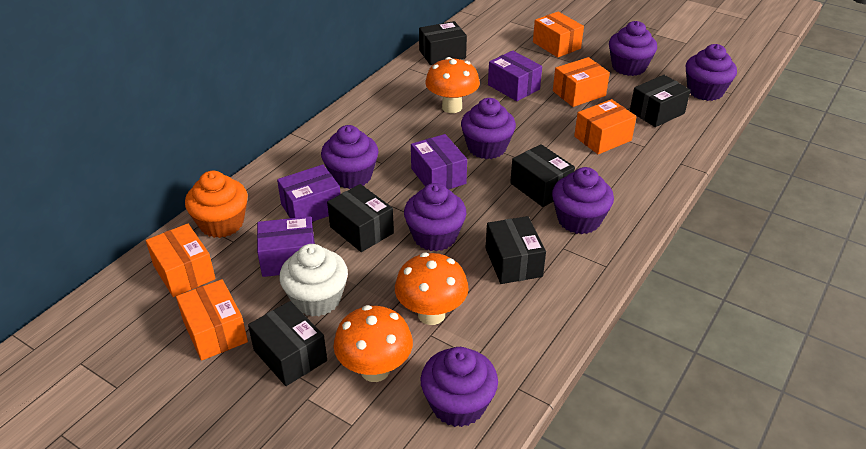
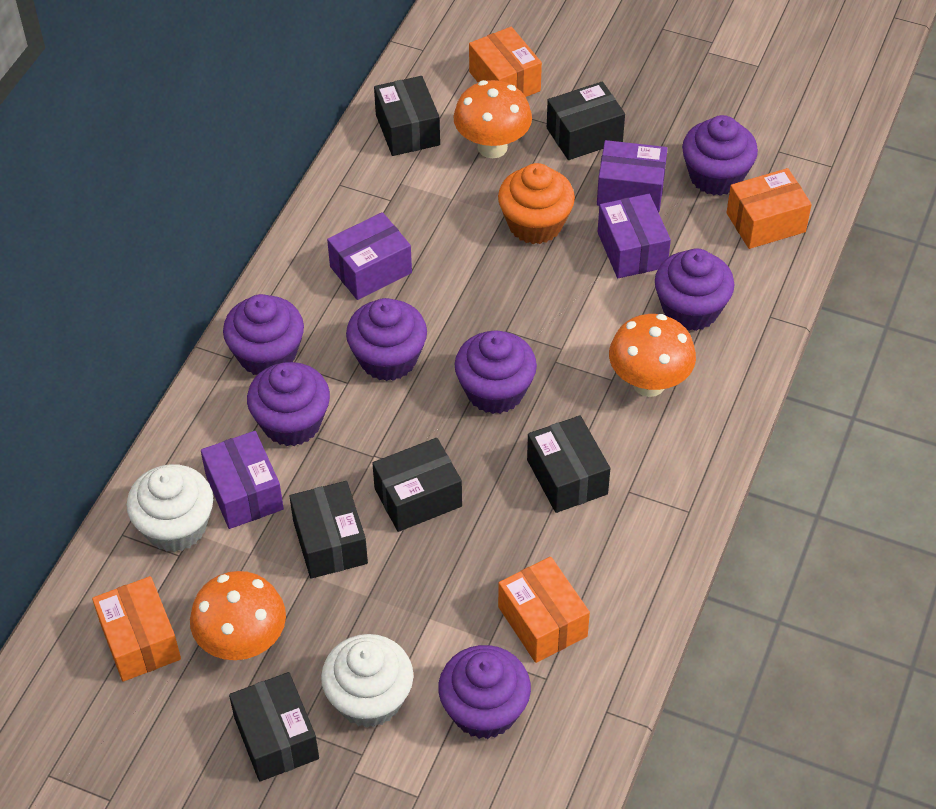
orange box: [146,224,216,297] [176,279,248,361] [533,12,584,58] [553,57,610,107] [574,99,637,154] = 5 -> [92,576,181,682] [469,27,542,97] [498,557,590,663] [726,168,812,249] = 4
white cupcake: [279,244,348,317] = 1 -> [127,464,213,552] [321,634,413,728] = 2

